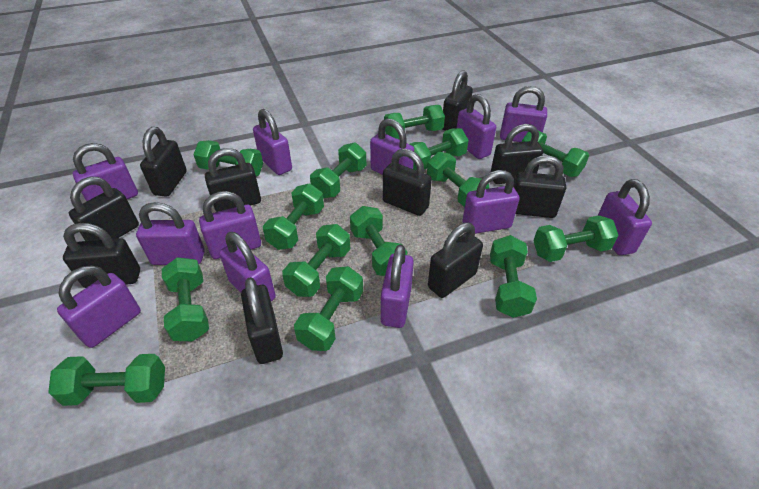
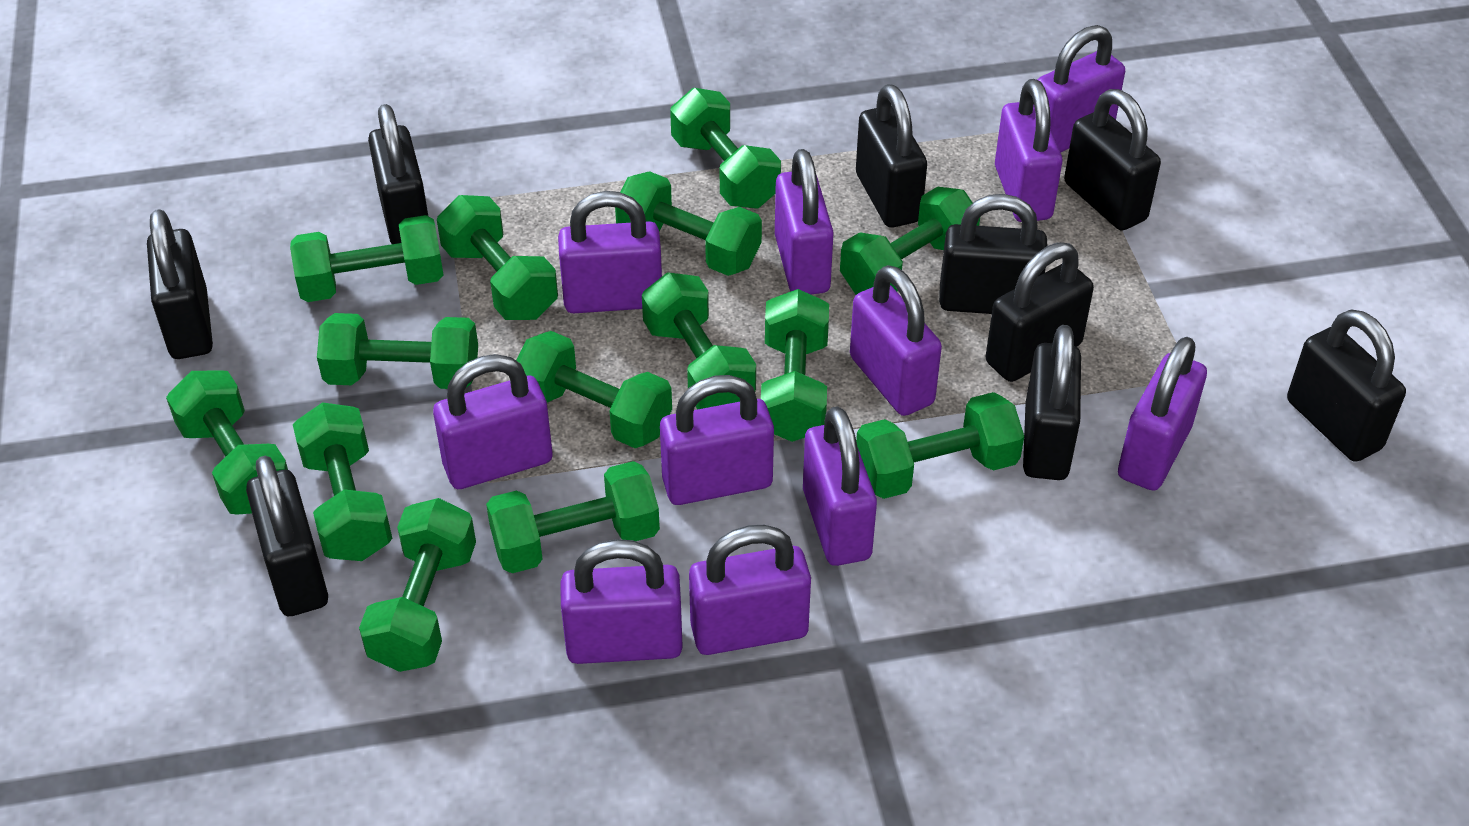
black padlock: [63,223,140,288] [69,177,139,241] [140,127,187,197] [205,148,261,212] [241,277,283,364] [383,149,432,216] [428,223,483,298] [443,70,473,131] [491,124,543,184] [513,155,566,218] = 10 -> [147,209,213,359] [246,456,328,616] [368,104,428,244] [856,84,927,228] [939,194,1047,314] [986,242,1094,382] [1023,325,1081,480] [1064,89,1161,230] [1287,309,1406,462] = 9
purple padlock: [57,265,141,348] [73,143,138,201] [136,202,205,265] [199,191,261,259] [219,232,276,301] [253,109,292,175] [370,119,414,175] [381,244,414,328] [457,94,496,159] [462,170,520,234] [500,86,547,142] [598,179,652,255] = 12 -> [433,354,553,489] [558,191,662,313] [561,539,683,664] [660,375,774,505] [689,525,811,655] [775,149,834,294] [803,406,877,566] [850,265,942,416] [995,79,1062,222] [1037,25,1125,153] [1118,337,1207,491] = 11

